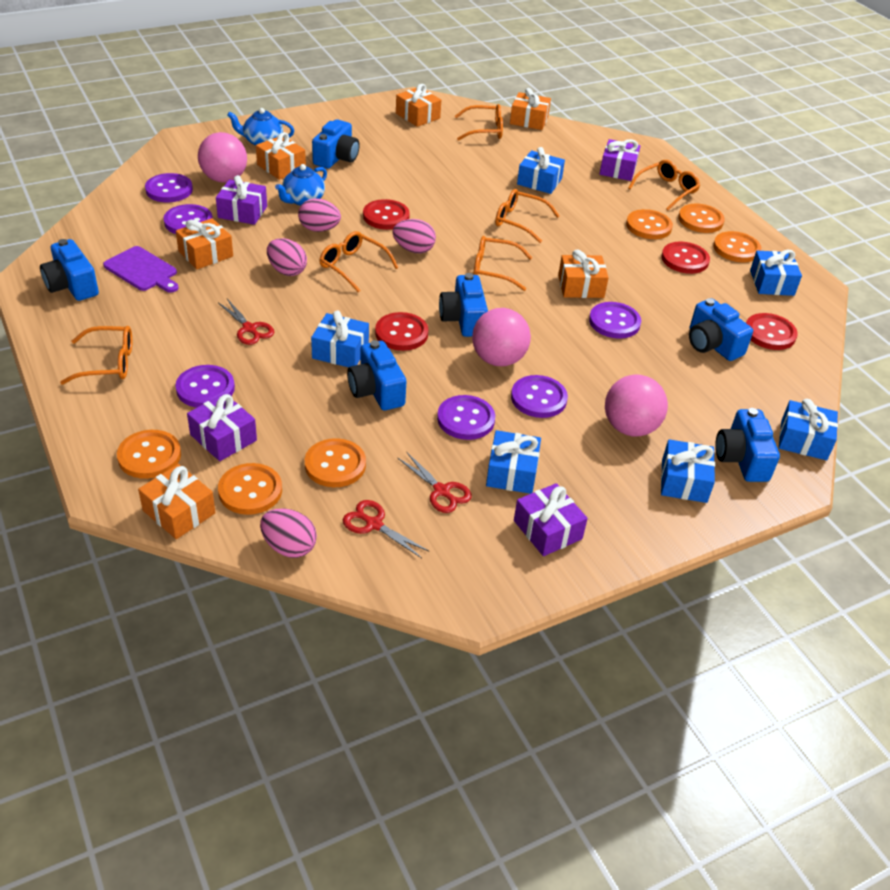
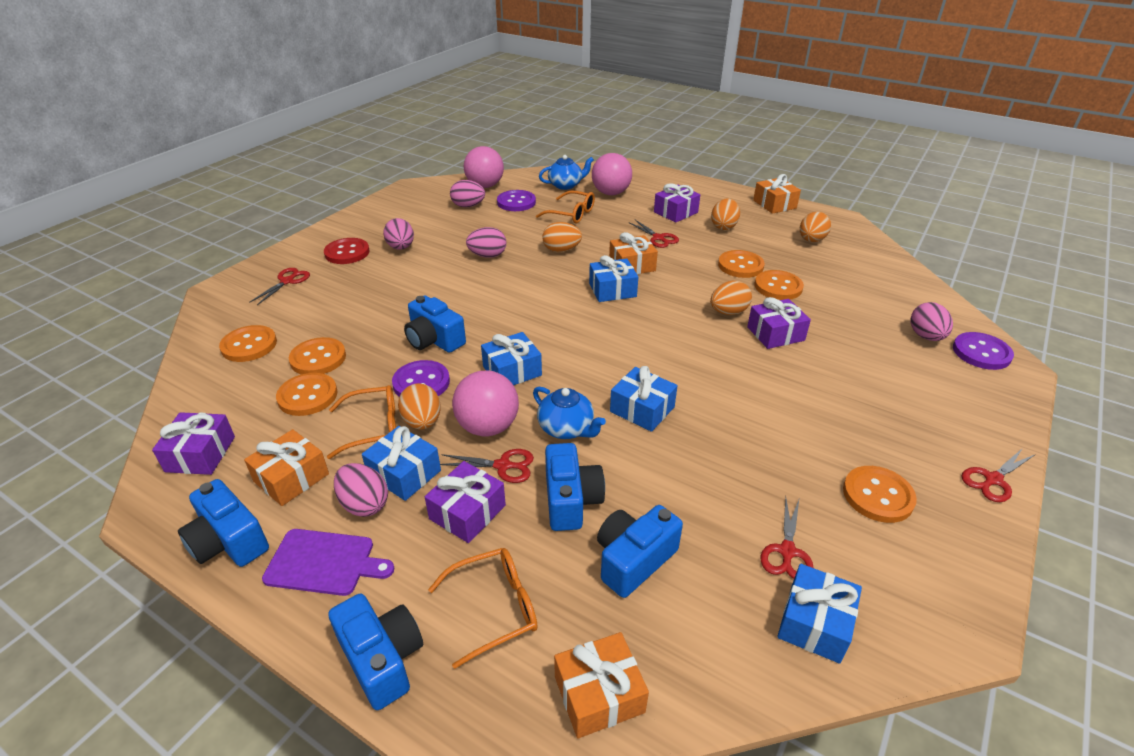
blue camera: [40,239,99,301] [312,119,360,169] [347,340,406,410] [439,273,488,337] [689,298,753,361] [715,408,780,482] = 6 -> [178,479,269,567] [328,594,423,710] [404,295,466,353] [545,443,605,531] [597,505,683,598] = 5
blue gift: [311,311,369,367] [486,430,541,494] [517,147,565,194] [661,439,715,503] [750,249,802,296] [779,399,838,460] = 6 -> [362,426,441,501] [481,332,542,385] [589,255,638,302] [610,366,677,432] [777,564,862,664] = 5
orange egg: none = 0 -> [398,383,441,430] [542,222,582,252] [710,281,752,315] [711,199,740,230] [800,212,831,242] = 5
orange gift: [138,464,216,539] [176,218,233,269] [256,132,306,180] [396,84,441,127] [510,88,551,130] [558,250,609,298] = 6 -> [244,429,329,506] [554,632,649,739] [609,232,658,274] [753,174,801,214] = 4
orange glasses: [60,326,132,385] [319,231,399,292] [455,104,503,141] [473,236,532,291] [495,189,559,243] [628,160,700,211] = 6 -> [327,385,396,459] [428,548,538,669] [536,191,595,223] = 3
pink egg: [260,508,317,558] [267,238,307,276] [298,198,341,232] [392,219,436,253] = 4 -> [334,463,388,517] [383,218,414,250] [450,180,485,207] [466,227,506,258] [910,302,953,341] = 5
purple button: [145,173,193,203] [164,204,213,234] [175,365,235,408] [437,395,495,440] [511,375,568,418] [589,302,641,339] = 6 -> [392,360,450,397] [497,190,536,211] [953,332,1014,370] = 3
red button: [363,199,410,230] [375,312,428,351] [661,242,710,274] [746,313,798,350] = 4 -> [324,238,370,264] = 1
red scissors: [219,299,274,345] [343,500,430,558] [398,453,472,513] = 3 -> [249,268,310,305] [440,449,534,483] [629,220,679,248] [761,496,813,579] [961,448,1034,502] = 5

